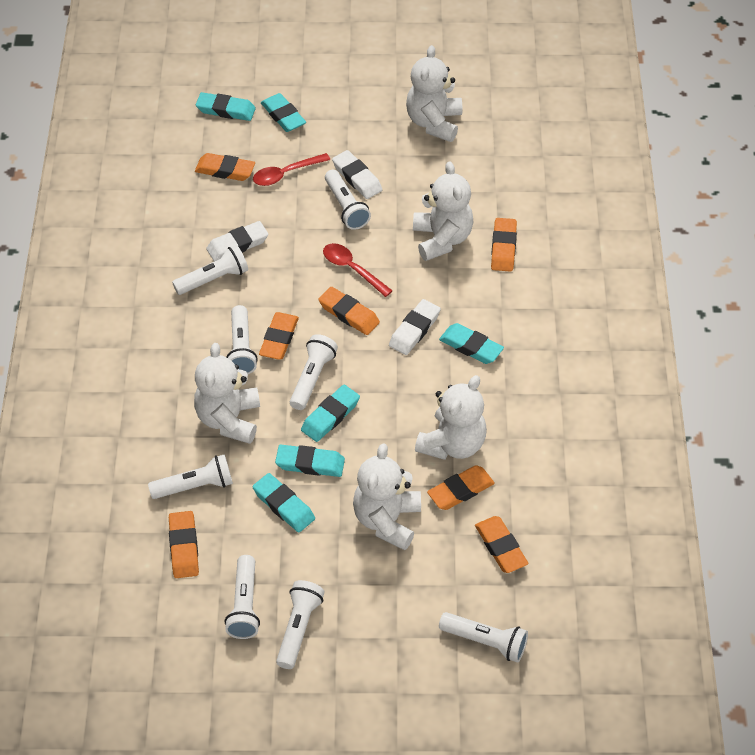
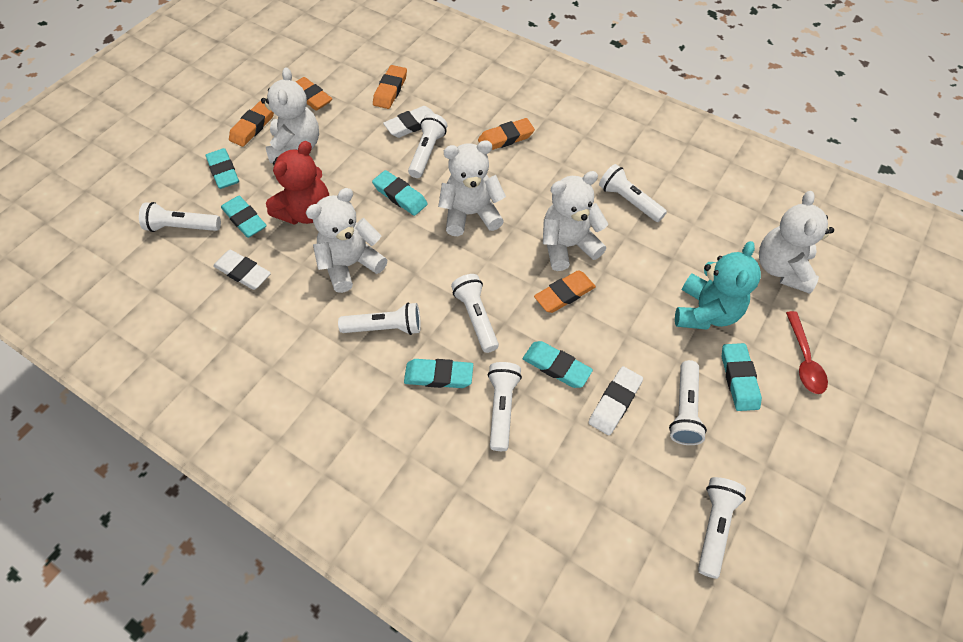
orange eraser: [169,511,199,578] [195,153,255,181] [259,312,299,360] [318,287,380,335] [427,465,495,510] [475,516,529,573] [491,218,517,272] = 7 -> [229,101,274,147] [296,77,332,111] [373,65,407,109] [478,118,535,150] [534,271,596,313] = 5
red spoon: [253,153,330,186] [323,243,393,297] = 2 -> [786,311,828,394] = 1
red teddy bear: none = 0 -> [266,141,329,225] = 1
turquoise teddy bear: none = 0 -> [675,241,761,330] = 1

